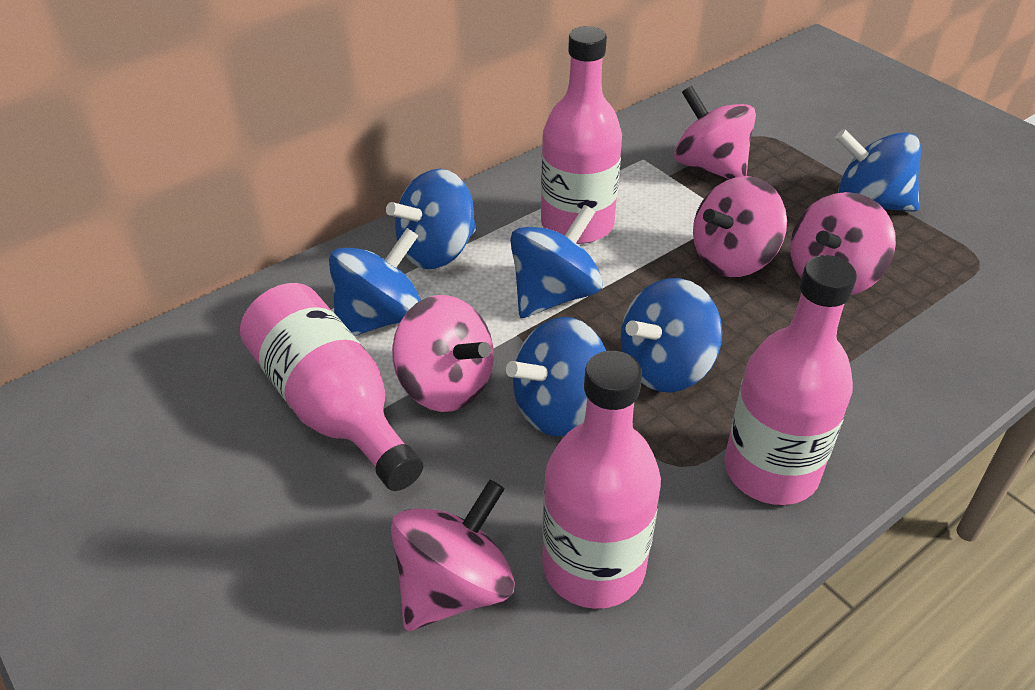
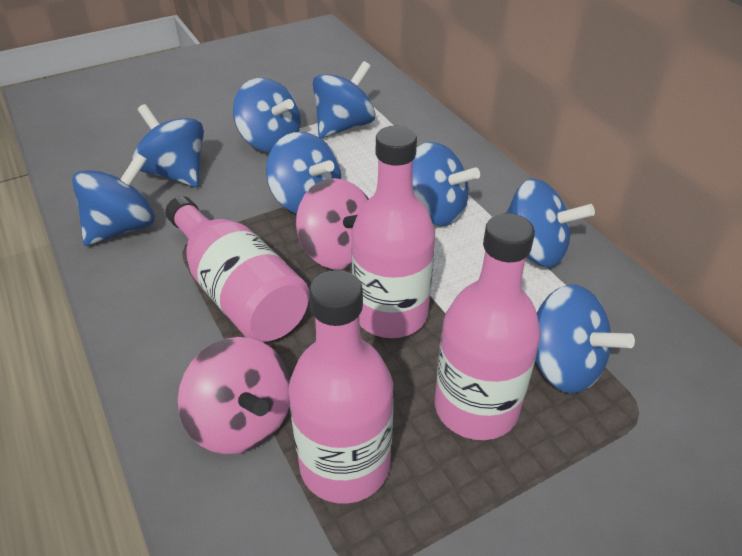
blue spinning top: [329,228,421,336] [386,169,477,269] [506,317,606,436] [510,205,603,318] [620,278,722,393] [835,129,921,212] = 6 -> [72,153,155,246] [132,104,204,187] [233,78,301,152] [266,132,341,214] [313,61,376,138] [412,142,480,226] [506,179,595,268] [535,285,635,394] = 8
pink spinning top: [391,480,515,631] [392,295,494,412] [674,86,756,179] [693,176,787,277] [790,192,896,295] = 5 -> [178,337,290,454] [296,178,369,270] = 2

